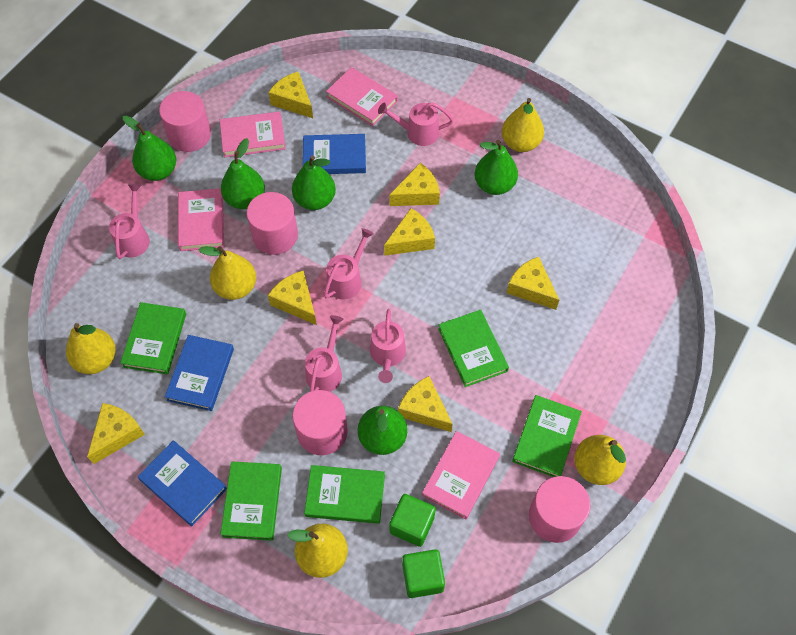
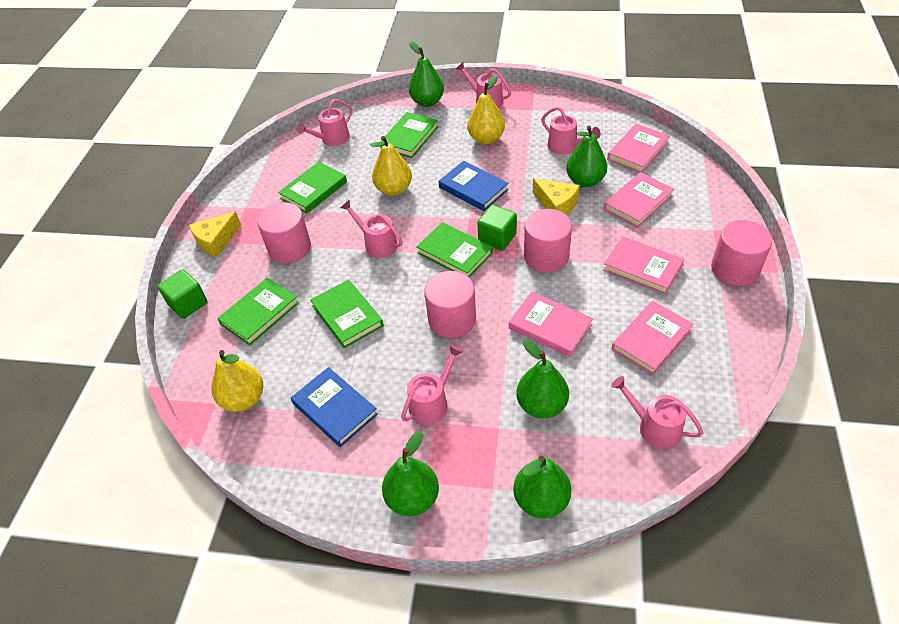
blue book: [138,440,227,526] [165,335,234,411] [303,134,366,174] = 3 -> [291,367,378,447] [439,161,509,211] = 2
pink book: [178,188,224,251] [220,111,286,157] [326,67,398,126] [422,431,500,520] = 4 -> [509,292,593,357] [603,236,684,295] [604,172,674,228] [607,123,670,173] [612,301,694,375] = 5
pink watering can: [109,184,150,259] [305,315,343,392] [324,228,374,299] [370,309,406,383] [378,102,454,146] = 5 -> [297,99,353,146] [340,200,402,258] [401,345,463,424] [456,62,511,108] [541,106,601,155] [611,376,703,449] = 6
yellow cheese: [87,403,145,464] [268,71,313,118] [268,271,317,325] [384,208,435,256] [389,163,440,206] [398,376,453,432] [507,257,559,310] = 7 -> [189,212,241,257] [533,178,580,215] = 2
yellow pear: [66,323,116,374] [199,246,256,300] [287,524,348,578] [502,98,544,152] [574,435,626,485] = 5 -> [212,350,263,412] [370,136,412,196] [467,74,505,145] = 3

